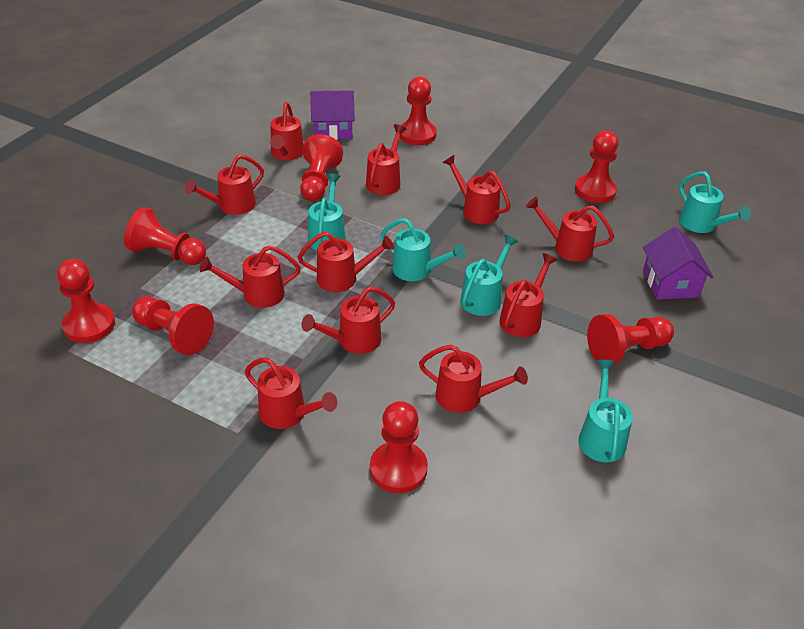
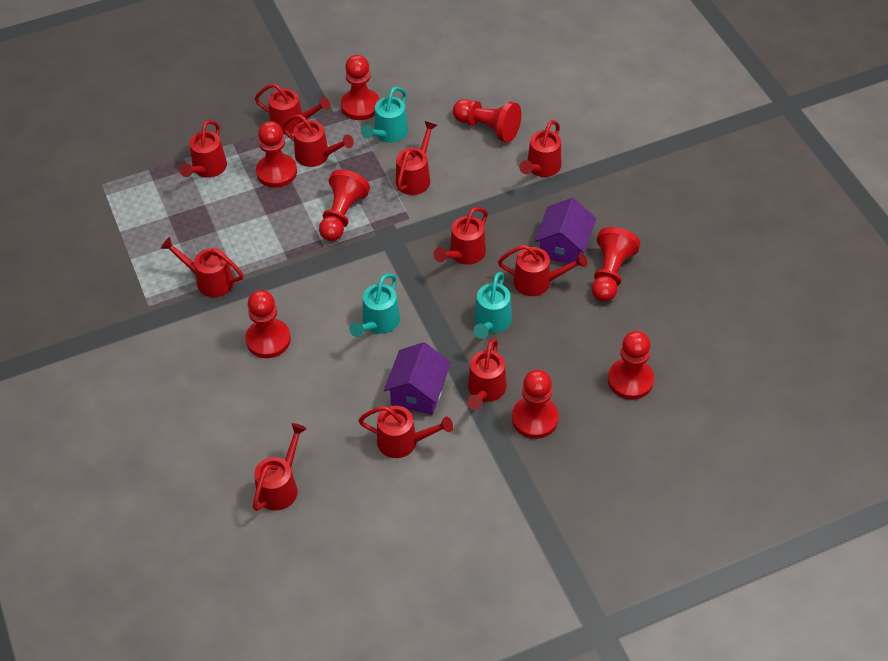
turquoise watering can: [308,174,346,250] [380,218,466,281] [461,234,519,316] [579,360,633,462] [679,172,751,233] = 5 -> [350,273,400,337] [361,86,408,143] [473,272,512,339] = 3

